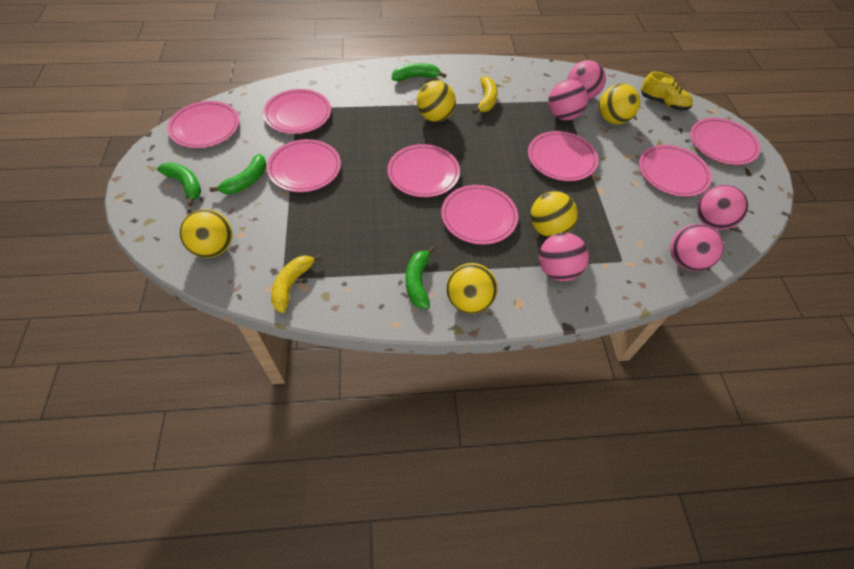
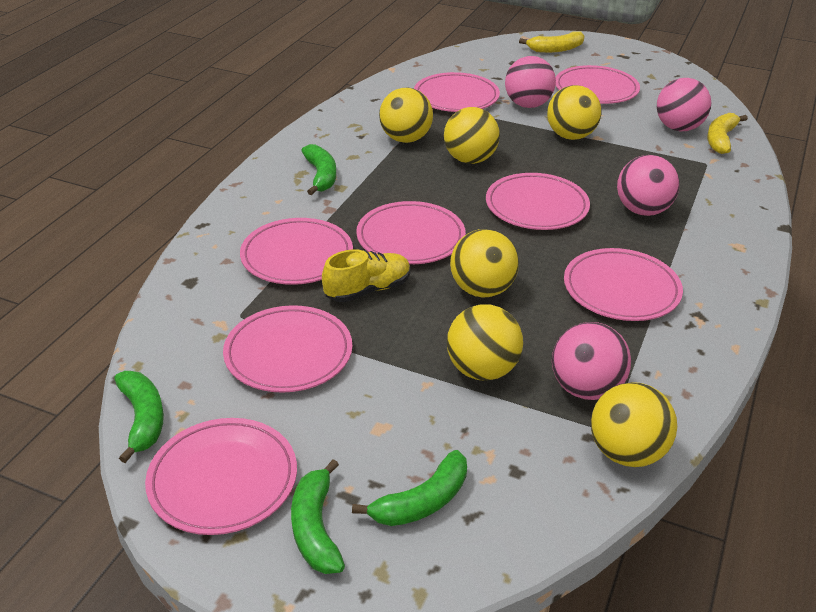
pink ball: [539,233,589,281] [548,80,588,120] [567,60,606,100] [670,224,724,271] [697,185,748,230] = 5 -> [505,56,556,108] [552,322,631,400] [617,155,680,216] [657,78,711,131] = 4
yellow ball: [180,209,232,258] [417,80,456,122] [446,263,498,314] [530,191,578,237] [599,84,640,124] = 5 -> [379,88,433,143] [444,107,500,164] [447,304,523,381] [450,229,519,297] [547,85,602,140] [591,382,677,467] = 6

